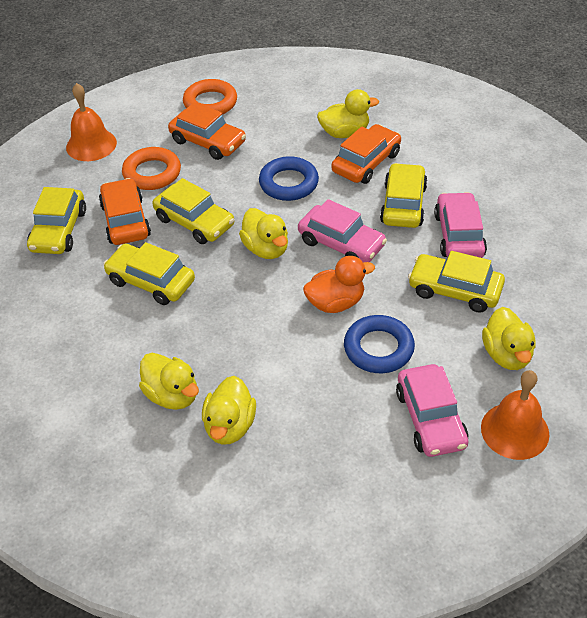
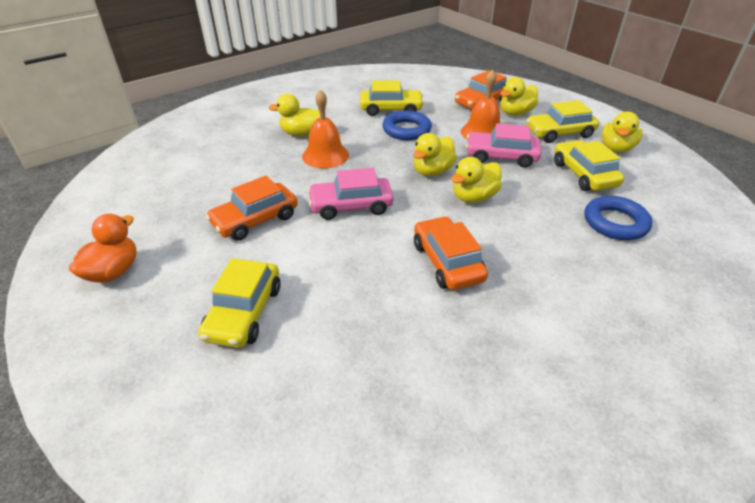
orange ring: [122,147,181,190] [183,79,237,114] = 2 -> none = 0
pink car: [298,199,387,263] [396,364,469,457] [434,192,487,258] = 3 -> [308,168,394,220] [466,123,541,168] = 2
yellow car: [27,187,86,254] [103,242,195,305] [152,178,234,244] [380,163,428,228] [408,251,505,313] = 5 -> [198,258,281,348] [360,80,424,116] [526,100,599,143] [554,140,624,191] = 4

